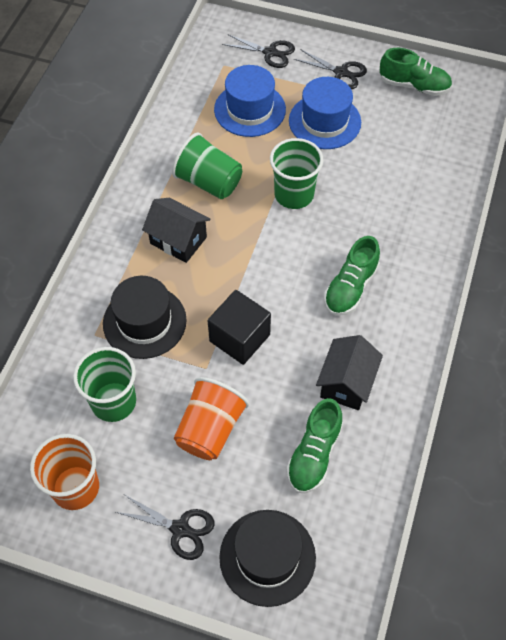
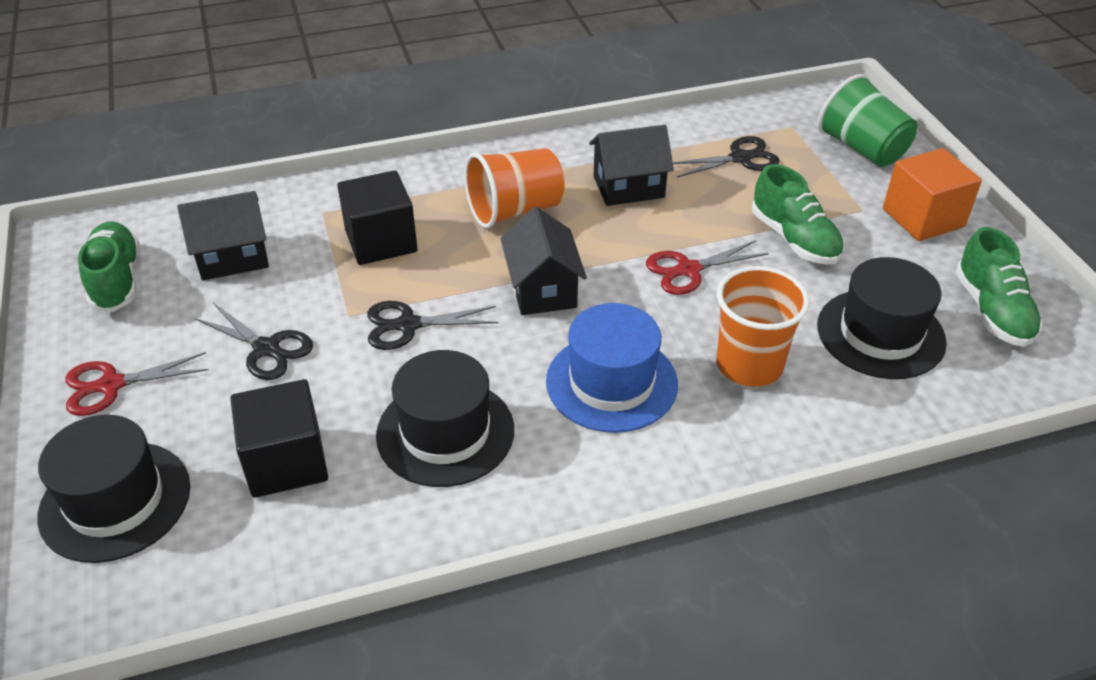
black cube: [207,290,271,365] = 1 -> [230,379,328,498] [337,170,418,265] = 2
black hat: [103,276,187,359] [219,510,316,607] = 2 -> [38,415,190,563] [376,350,514,487] [817,257,947,379] = 3
black house: [142,198,211,263] [316,335,383,410] = 2 -> [177,191,269,280] [501,207,587,315] [589,125,674,206] = 3
blue hat: [214,65,286,137] [289,77,361,149] = 2 -> [546,303,678,433] = 1
green cup: [73,347,136,422] [172,133,242,199] [270,138,323,209] = 3 -> [818,74,917,167] = 1
orange cube: none = 0 -> [883,148,982,241] = 1
red scissors: none = 0 -> [65,352,208,416] [646,241,769,295] = 2

